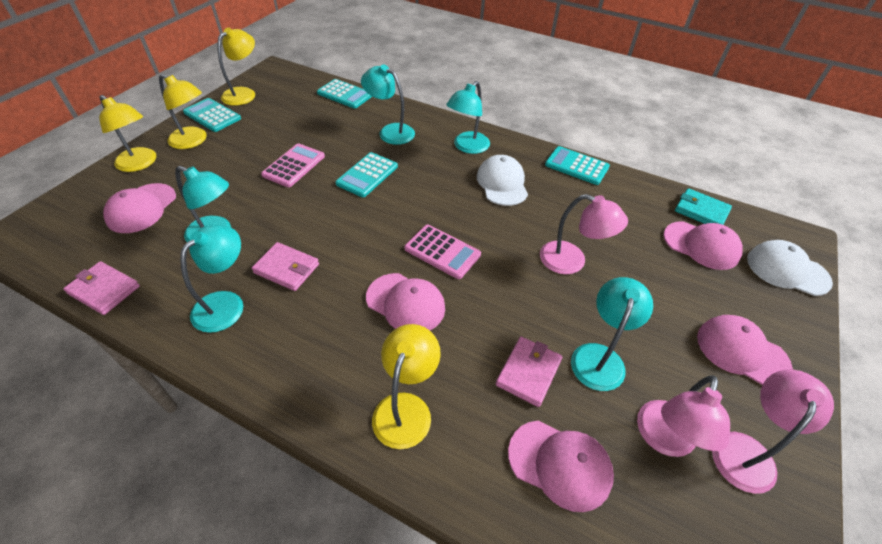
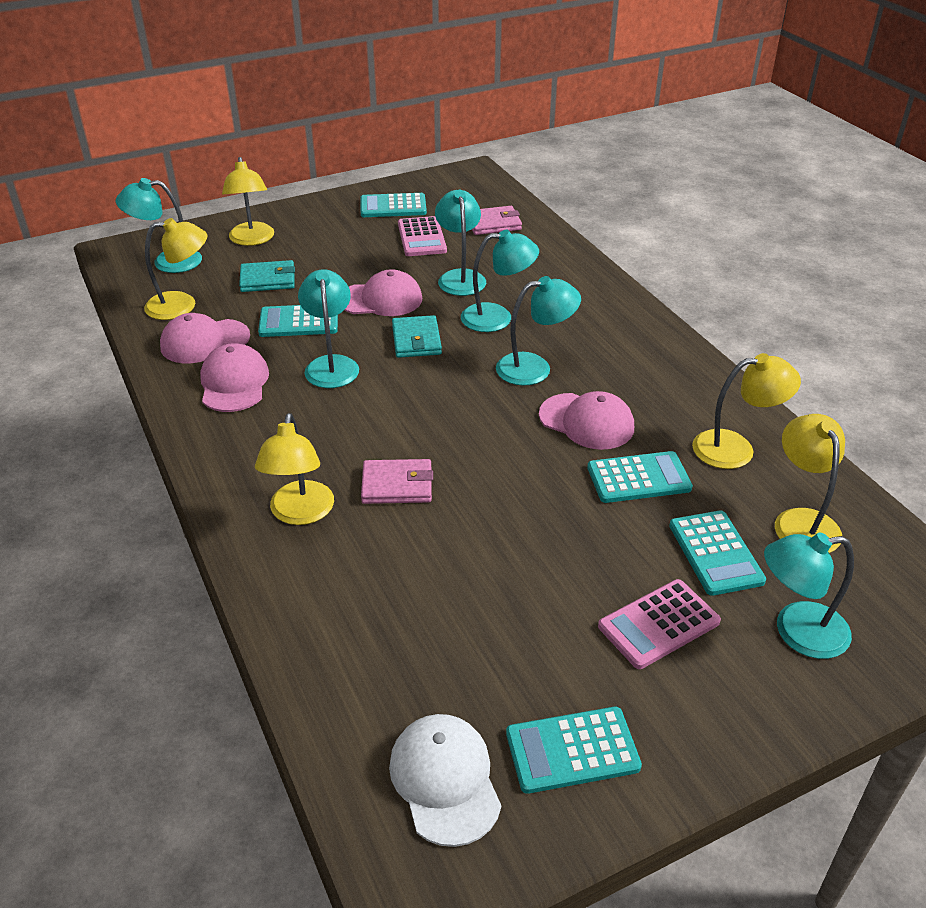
pink cap: [103,183,176,233] [366,273,445,330] [508,420,614,512] [664,221,743,270] [697,315,793,385] = 5 -> [160,313,250,363] [200,343,269,412] [345,269,422,316] [539,391,634,450] = 4
pink lamp: [540,194,628,274] [637,376,730,457] [712,370,834,494] = 3 -> none = 0
pink wallet: [63,261,140,315] [252,242,319,291] [496,337,562,407] = 3 -> [361,459,433,504] [472,206,522,235] = 2
turquoise calculator: [183,98,241,132] [317,79,372,108] [335,152,398,197] [545,146,610,185] = 4 -> [258,305,338,337] [360,193,427,217] [506,707,642,794] [587,451,693,503] [669,511,766,596] = 5
turquoise lamp: [175,166,231,242] [180,225,243,333] [361,65,415,145] [446,81,490,154] [571,277,653,391] = 5 -> [115,178,202,273] [298,269,359,388] [435,190,486,296] [461,230,539,332] [496,276,581,386] [764,532,854,659] = 6
turquoise wallet: [675,188,732,225] = 1 -> [239,260,295,292] [392,315,442,358] = 2
white cap: [477,155,528,206] [747,240,833,296] = 2 -> [389,714,501,847] = 1
yellow lamp: [99,95,156,172] [159,74,207,149] [218,28,255,106] [372,324,441,449] = 4 -> [144,218,207,320] [222,157,274,246] [255,413,334,525] [692,353,801,469] [775,414,845,553] = 5

